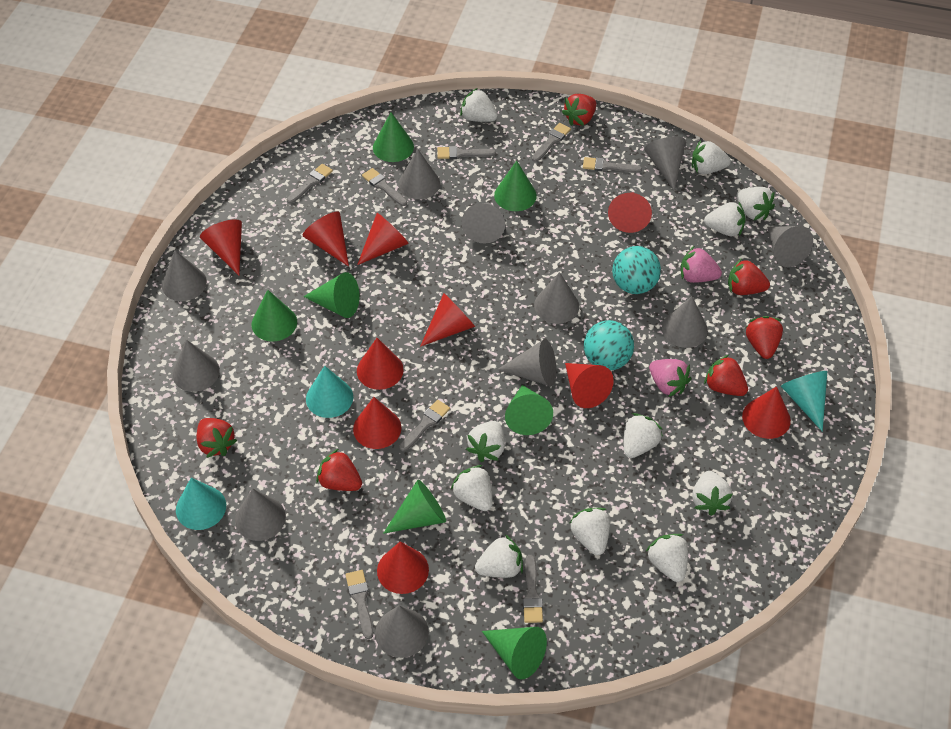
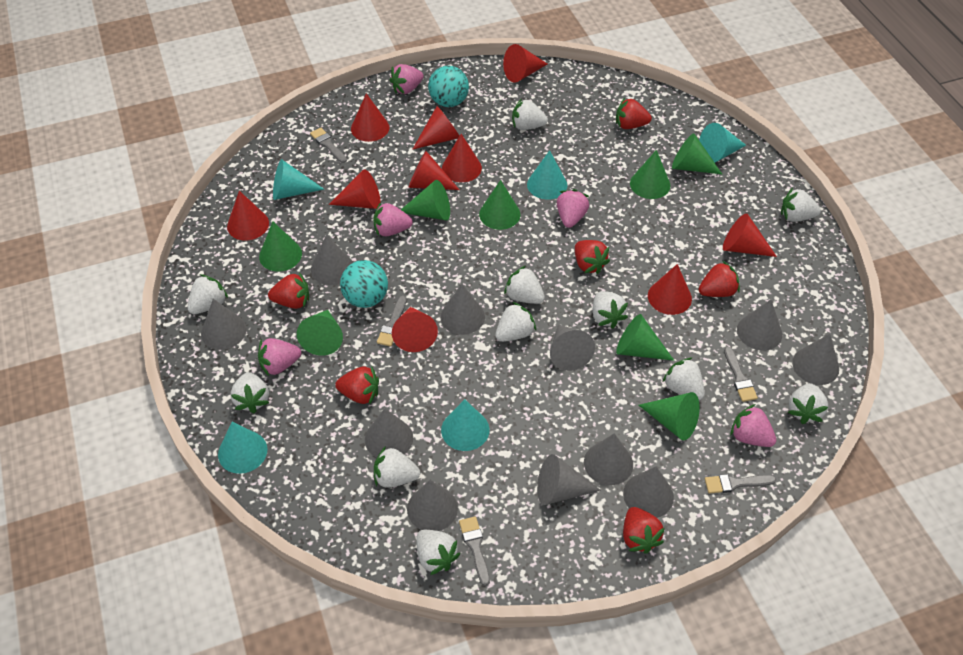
green cone: [252,290,297,342] [303,272,360,318] [373,112,414,162] [383,479,446,534] [482,627,547,679] [494,161,537,211] [505,385,553,435] = 7 -> [259,222,302,272] [297,310,343,356] [401,180,450,220] [479,180,521,230] [616,314,674,361] [630,150,670,199] [639,392,699,440] [672,133,722,174] = 8
grey brush: [287,164,333,204] [345,570,373,639] [362,168,407,206] [400,400,450,451] [437,146,496,159] [523,555,543,623] [532,123,571,162] [583,157,642,173] = 8 -> [310,128,347,163] [377,296,407,347] [459,516,490,586] [705,474,776,494] [724,347,758,402] = 5
pink strawberry: [649,359,691,397] [681,246,722,283] = 2 -> [258,338,301,376] [373,203,413,236] [390,64,424,94] [557,189,589,228] [731,404,776,447] = 5
turquoise cone: [176,478,226,530] [306,366,353,418] [781,371,828,432] = 3 -> [218,422,267,474] [273,159,324,200] [441,399,489,451] [527,150,567,200] [699,123,746,163] = 5

